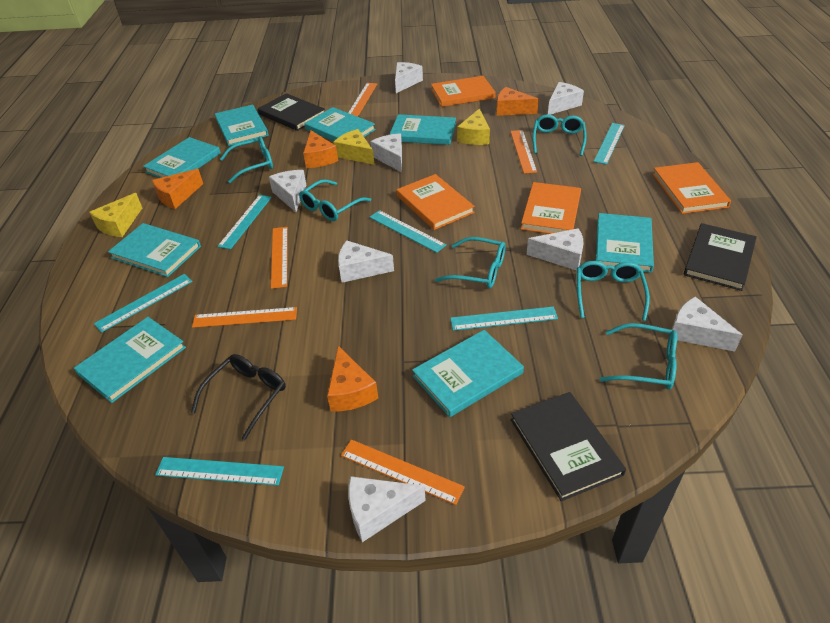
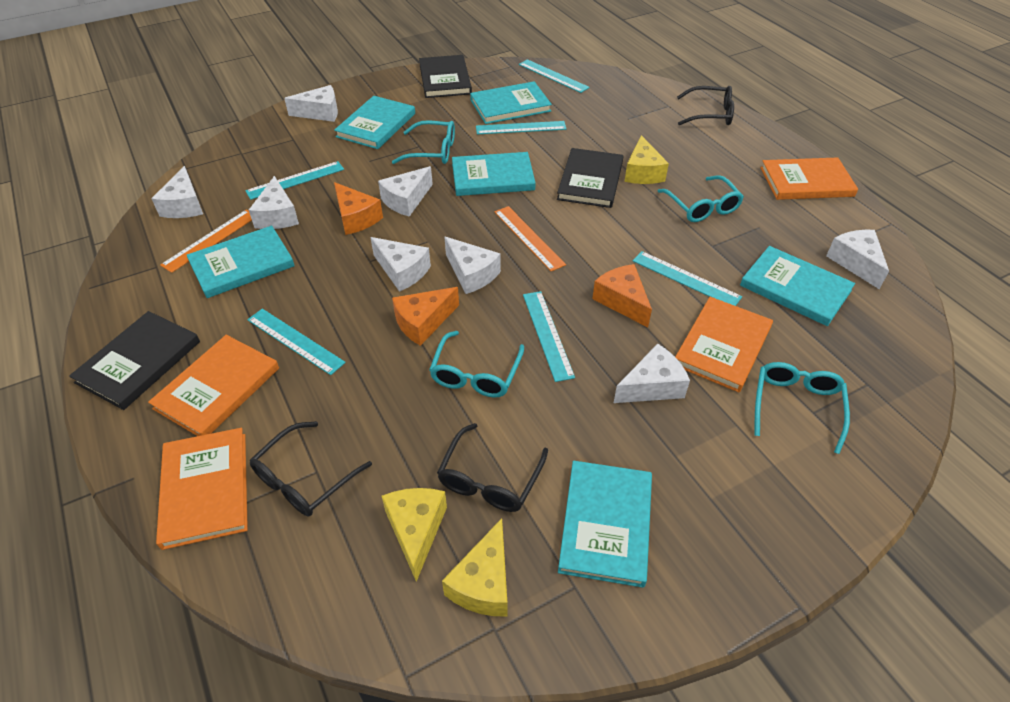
black glasses: [191,354,286,440] = 1 -> [250,421,372,516] [437,423,548,512] [677,86,734,125] = 3
orange cheese: [152,169,203,209] [303,130,338,168] [327,346,378,412] [497,87,539,116] = 4 -> [334,182,383,235] [392,287,459,346] [592,264,652,327] = 3
orange ruler: [192,307,297,328] [271,227,288,289] [341,440,465,505] [348,83,377,117] [510,130,537,174] = 5 -> [160,210,252,273] [494,206,566,272] = 2
turquoise book: [74,317,186,403] [108,223,201,277] [143,137,221,178] [215,105,269,146] [304,107,376,141] [389,114,456,145] [412,330,524,417] [596,213,654,273] = 8 -> [186,226,295,298] [334,96,415,149] [452,152,536,196] [470,81,552,124] [558,461,652,588] [740,246,855,326] = 6
turquoise glasses: [220,136,273,183] [299,179,371,221] [435,237,506,288] [533,114,587,156] [577,261,650,321] [600,323,677,390] = 6 -> [392,120,455,164] [429,331,524,398] [658,175,744,222] [754,362,850,454] = 4

